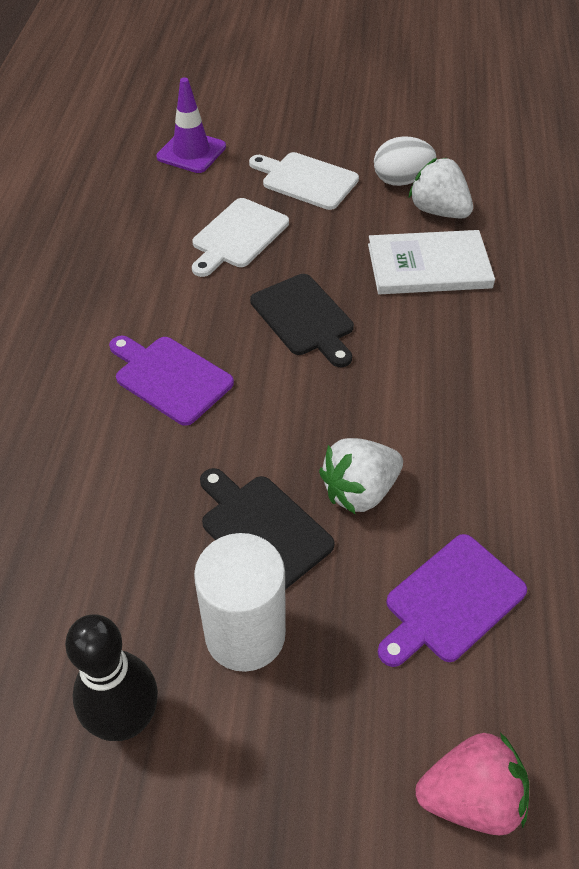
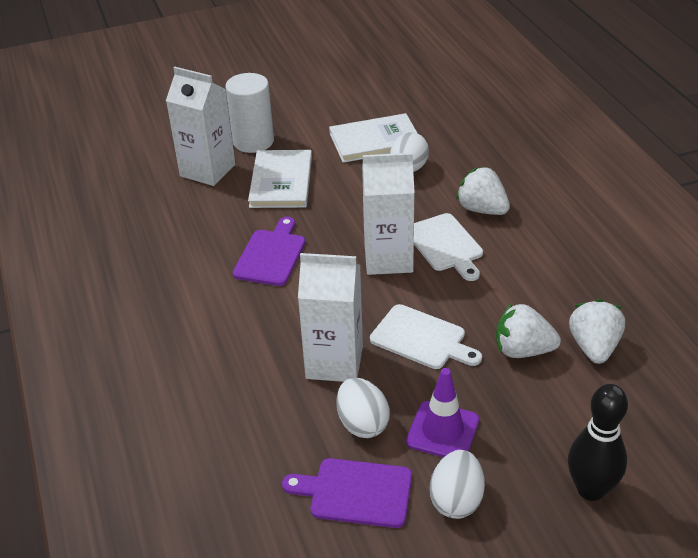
black cutting board: [200,468,335,590] [250,274,354,367] = 2 -> none = 0
pink strawberry: [415,732,529,836] = 1 -> none = 0
white book: [368,230,495,294] = 1 -> [248,150,312,208] [329,113,418,163] = 2
white carton: none = 0 -> [166,67,235,186] [298,253,363,382] [362,153,415,275] = 3
white egg: [374,136,436,186] = 1 -> [336,378,390,438] [390,132,429,172] [430,450,485,519] = 3
white strawberry: [319,438,403,515] [409,158,473,219] = 2 -> [456,167,510,215] [496,304,561,358] [569,299,625,364] = 3

